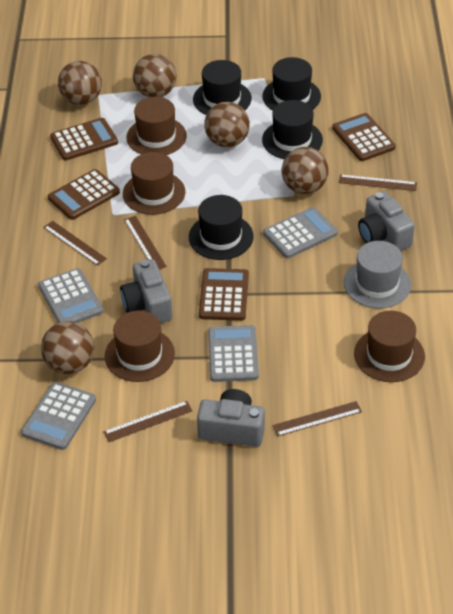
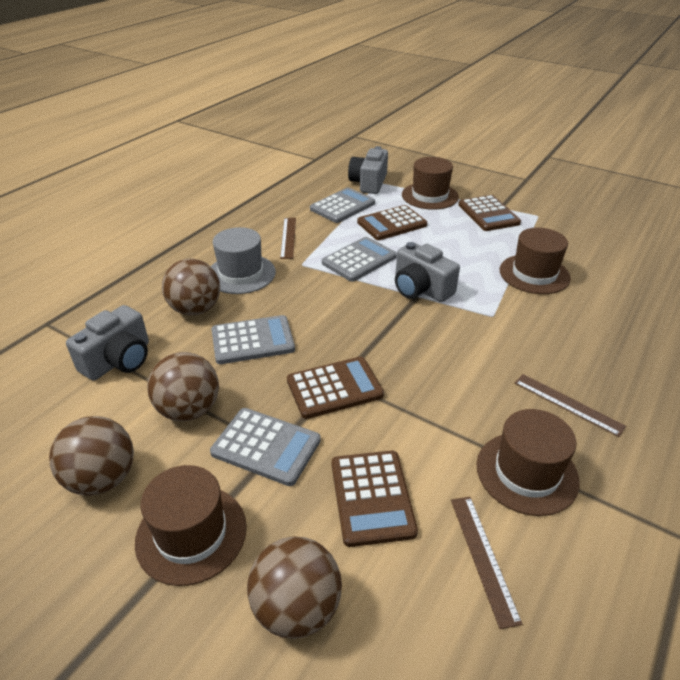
black hat: [189,195,254,260] [193,60,251,115] [262,57,321,110] [262,100,323,159] = 4 -> none = 0
brown ball: [41,321,94,374] [58,61,102,105] [133,54,176,97] [204,102,250,147] [282,147,329,194] = 5 -> [49,416,134,496] [147,352,219,421] [162,259,220,315] [247,536,342,639] = 4
brown ruler: [43,221,107,266] [104,401,192,442] [124,216,167,269] [272,401,362,437] [339,174,417,191] = 5 -> [280,218,296,259] [451,497,523,629] [515,374,626,437] = 3

